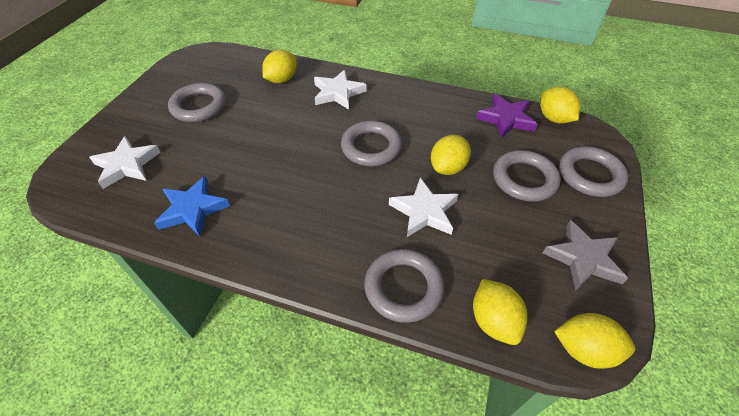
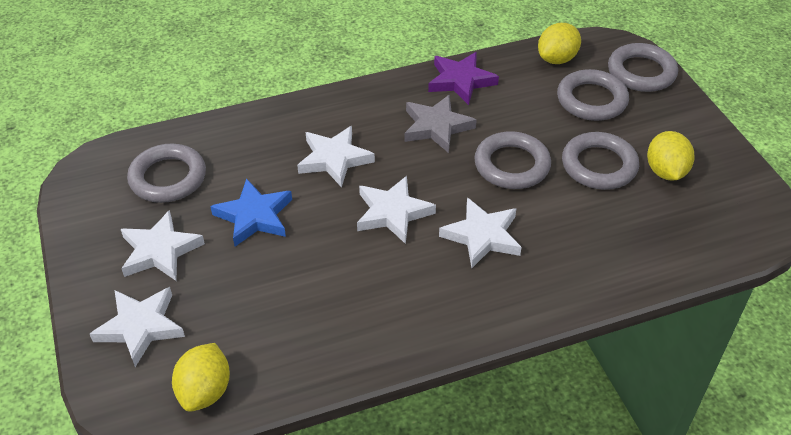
white star: [89,136,161,189] [314,70,367,110] [389,178,458,237] = 3 -> [90,287,185,367] [121,210,205,281] [297,126,375,188] [357,176,436,244] [439,198,522,268] = 5
yellow lemon: [262,50,297,83] [431,135,471,175] [473,279,528,345] [540,87,580,124] [554,313,635,369] = 5 -> [172,343,230,412] [538,23,581,64] [647,131,695,181] = 3

